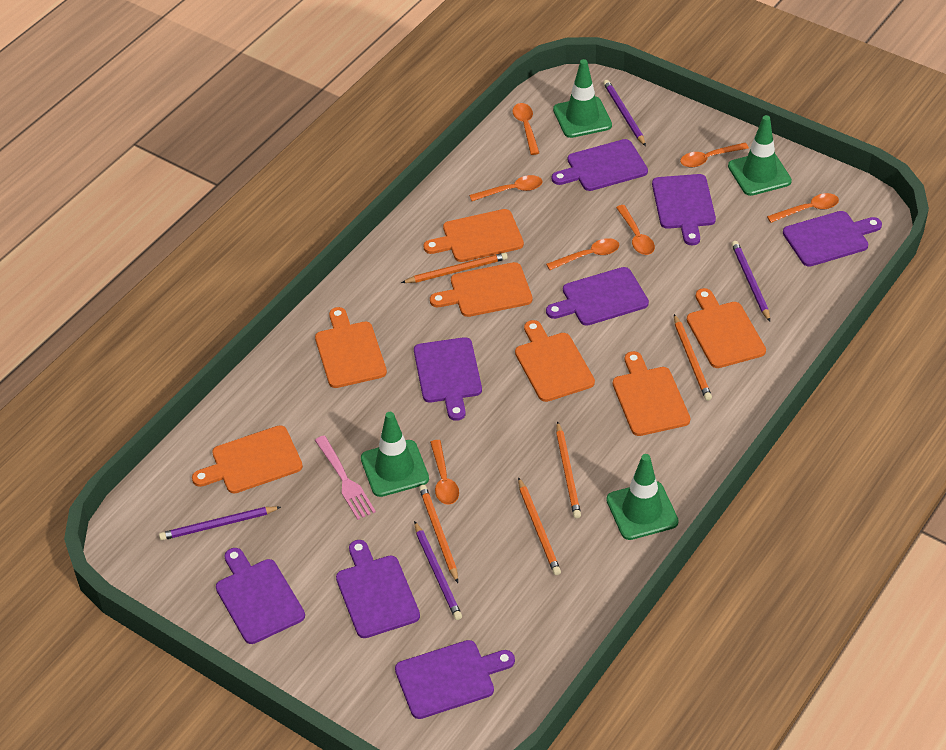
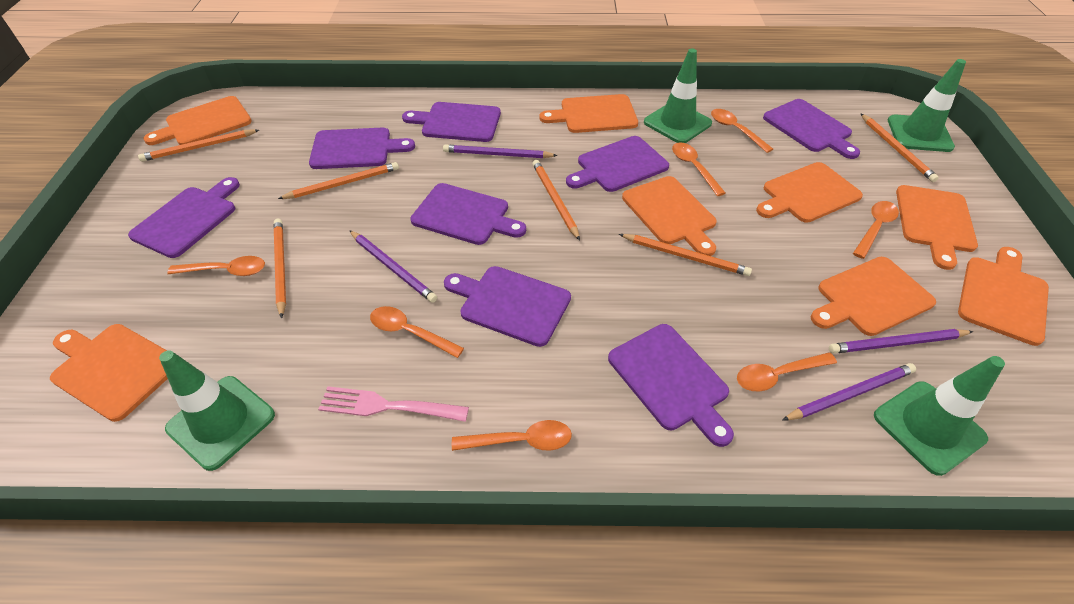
orange cutting board: [192,425,303,493] [315,307,387,388] [424,209,524,262] [430,262,533,317] [515,320,595,402] [613,351,690,436] [687,288,766,368] = 7 -> [50,324,168,422] [144,96,252,145] [539,94,638,133] [622,176,717,256] [756,162,863,223] [811,257,936,336] [896,185,978,270] [958,247,1049,346] = 8
orange pencil: [401,253,508,283] [419,485,458,583] [518,477,561,575] [556,421,581,518] [674,314,712,401] = 5 -> [138,129,259,162] [274,219,286,319] [278,162,399,199] [532,160,580,240] [619,234,752,276] [861,114,939,182] = 6

